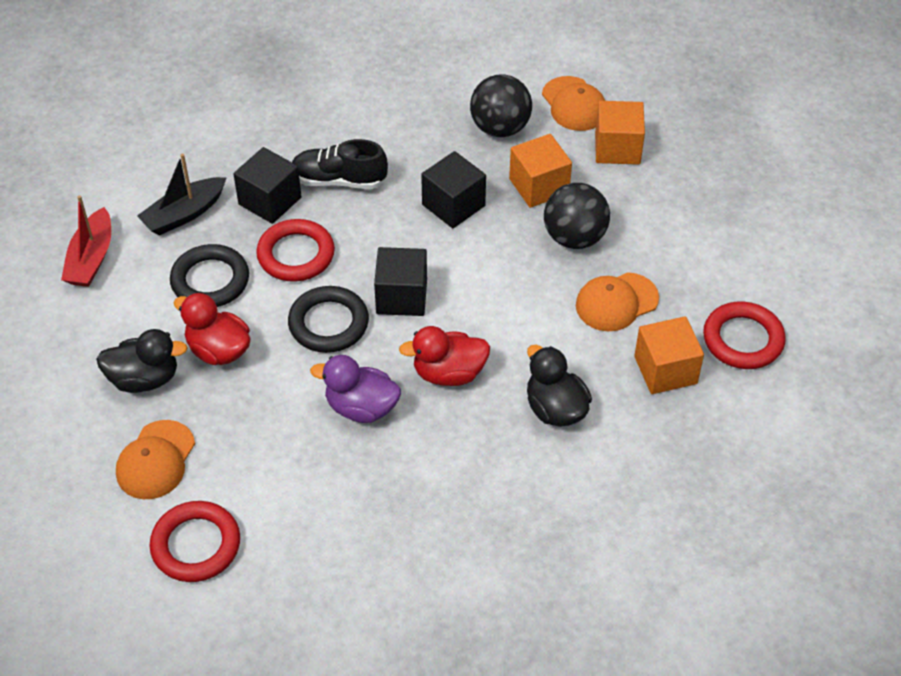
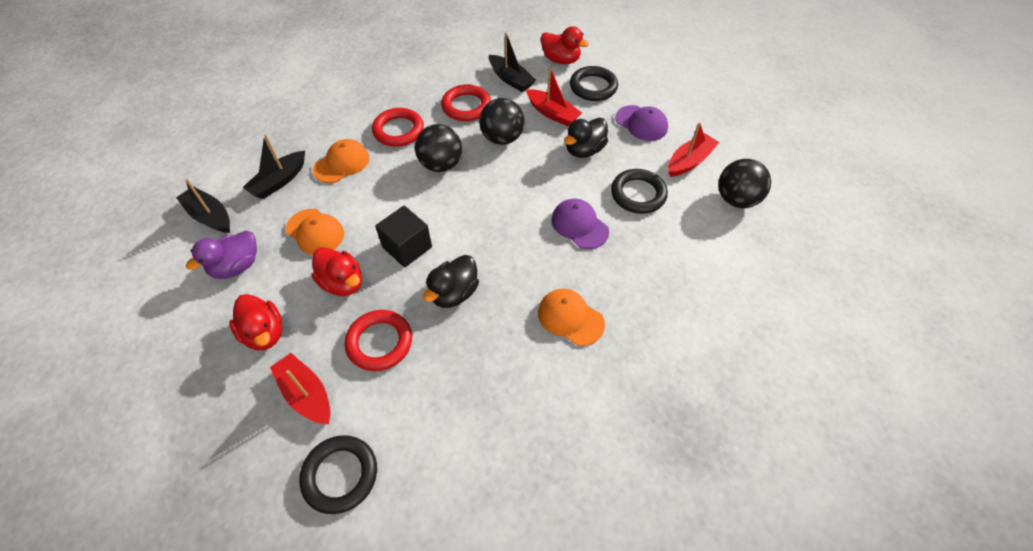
black ball: [470,74,532,137] [544,183,610,249] = 2 -> [415,124,462,172] [479,98,525,145] [718,159,771,208] = 3
black boat: [137,154,226,235] = 1 -> [176,179,230,233] [242,134,305,199] [489,32,536,92] = 3
black cube: [234,147,302,224] [374,247,427,316] [421,151,486,228] = 3 -> [375,206,432,268] = 1
black ring: [170,244,249,307] [288,286,369,353] = 2 -> [299,435,377,514] [570,66,618,101] [611,169,668,214] = 3
black shoe: [292,139,388,189] = 1 -> none = 0
orange cube: [509,134,572,208] [595,101,645,165] [634,316,704,394] = 3 -> none = 0
purple cap: none = 0 -> [551,199,609,249] [615,105,668,141] = 2
red boat: [61,195,111,287] = 1 -> [270,353,330,424] [526,67,582,126] [668,122,720,177] = 3
red duck: [173,293,250,365] [399,326,490,386] = 2 -> [229,294,282,350] [312,247,362,296] [541,26,589,64] = 3

